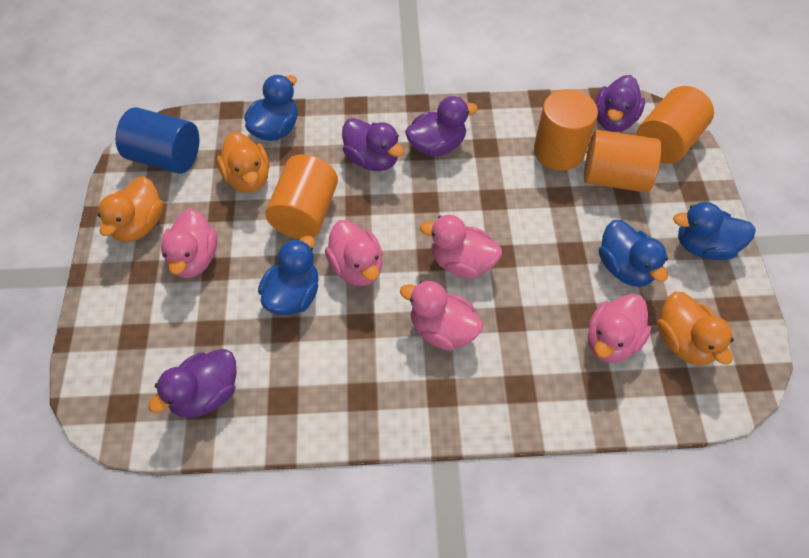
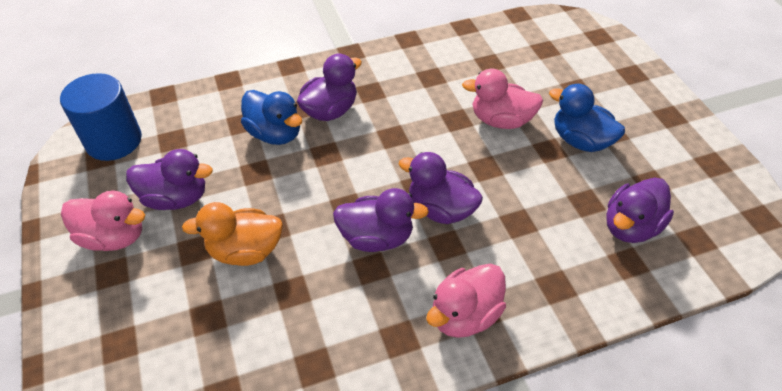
blue duck: [245,75,298,141] [258,236,319,315] [599,220,668,287] [673,202,756,260] = 4 -> [241,90,302,145] [549,84,625,152] = 2
orange cylinder: [265,154,338,239] [534,89,598,171] [584,130,661,193] [636,86,714,164] = 4 -> none = 0
orange duck: [98,176,163,242] [217,132,270,193] [657,292,734,366] = 3 -> [182,202,283,266] = 1
pink duck: [161,208,217,278] [325,220,383,286] [400,280,483,351] [420,215,502,279] [588,294,651,363] = 5 -> [61,190,145,251] [426,263,506,338] [462,69,543,129] = 3
purple duck: [148,349,236,418] [342,118,404,171] [405,96,478,156] [595,75,645,132] = 4 -> [126,149,213,210] [297,54,362,121] [333,188,429,252] [399,152,483,224] [606,177,674,243] = 5

